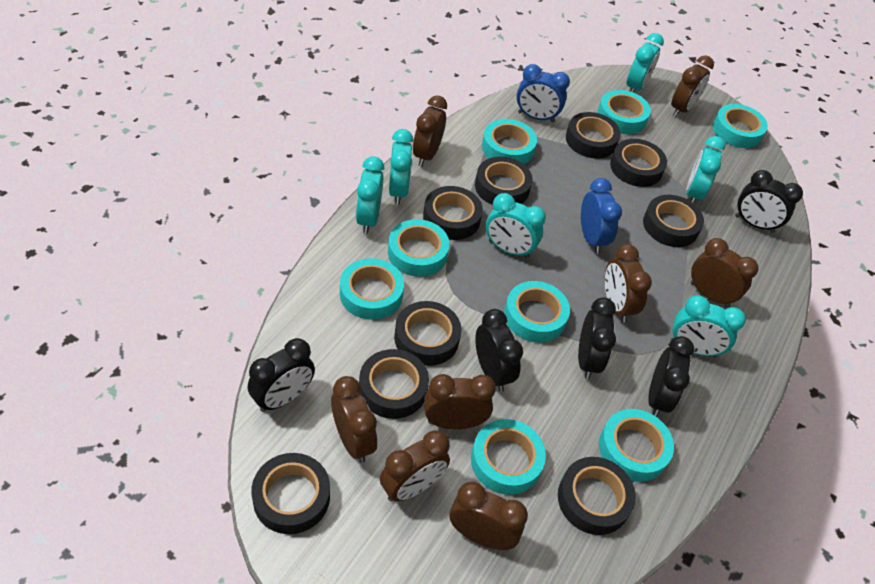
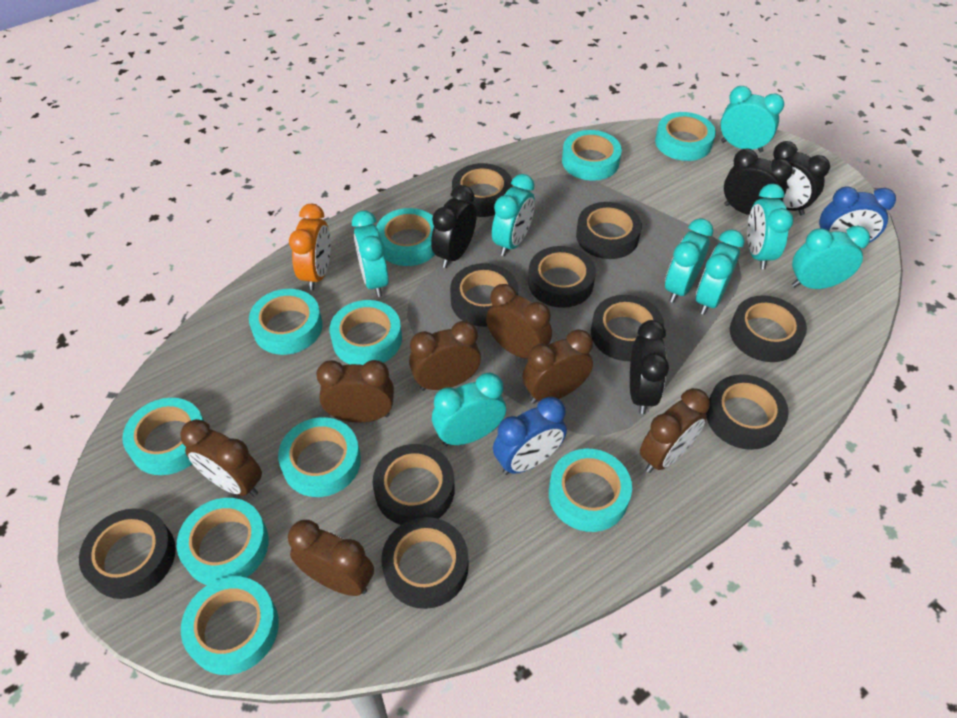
black clock: [248,338,315,412] [475,309,523,392] [578,297,616,379] [648,336,694,417] [735,170,803,233] = 5 -> [431,185,477,268] [630,320,669,414] [724,149,793,215] [771,141,830,215] = 4
black tape: [251,453,330,534] [359,349,429,419] [394,301,461,366] [423,186,483,240] [475,157,533,205] [558,457,636,535] [566,112,621,159] [610,139,667,187] [643,195,704,247] = 9 -> [79,508,176,599] [373,444,455,525] [381,517,469,609] [450,263,518,327] [452,163,513,217] [528,246,596,308] [576,202,642,259] [591,295,664,361] [706,374,789,450] [730,295,807,362] = 10
brown clock: [331,376,377,463] [380,430,450,501] [413,95,447,167] [424,374,496,429] [450,482,528,550] [605,244,652,323] [671,56,714,117] [691,238,759,308] = 8 -> [180,419,262,497] [288,520,374,596] [316,360,394,423] [409,321,481,391] [486,284,552,359] [522,329,593,404] [640,388,710,473] = 7
orange clock: none = 0 -> [289,204,331,290] = 1
turquoise clock: [356,156,384,234] [389,129,413,205] [486,193,546,258] [627,33,664,93] [671,295,746,357] [686,136,725,203] = 6 -> [352,211,389,297] [432,372,506,446] [492,174,535,256] [665,218,713,303] [696,229,744,315] [720,86,784,153] [747,184,794,269] [792,226,870,289] = 8
turquoise tape: [340,258,404,320] [388,219,450,277] [471,419,546,495] [482,119,537,164] [504,281,570,343] [597,90,651,134] [599,409,674,482] [713,104,768,148] = 8 -> [122,398,204,475] [177,498,269,585] [181,577,279,675] [249,289,323,355] [278,417,361,497] [330,300,402,365] [376,208,435,266] [549,449,632,532] [562,130,622,181] [655,112,716,161] = 10

